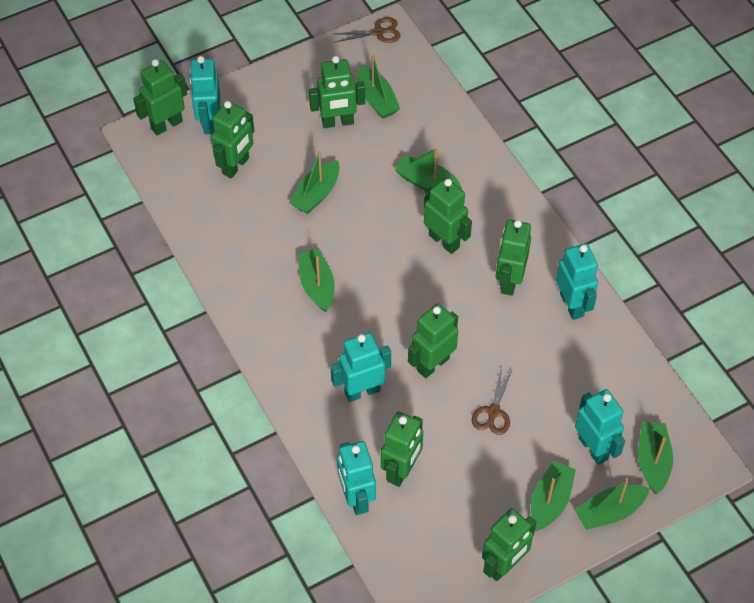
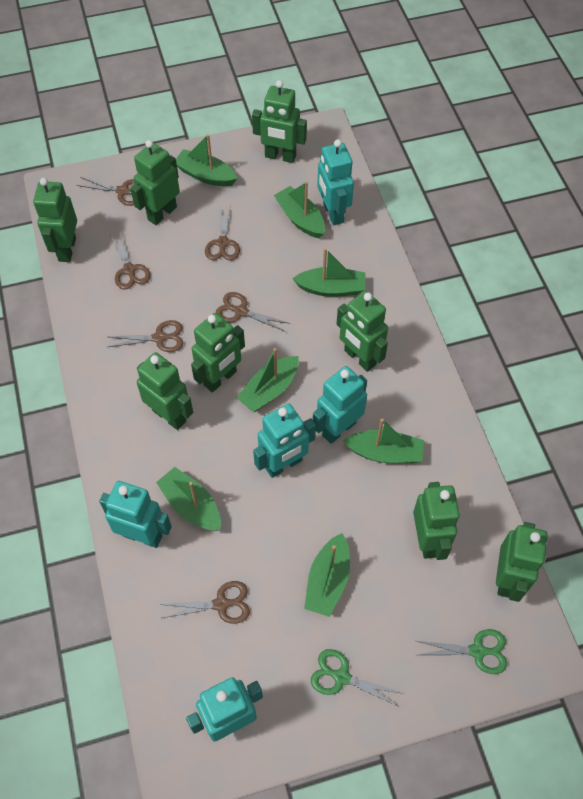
brown scissors: [335,17,401,43] [472,366,513,435] = 2 -> [77,177,134,206] [108,320,183,352] [110,232,151,289] [160,581,250,624] [205,204,240,260] [216,292,291,332] = 6
green scissors: none = 0 -> [311,649,405,707] [417,629,507,674] = 2

